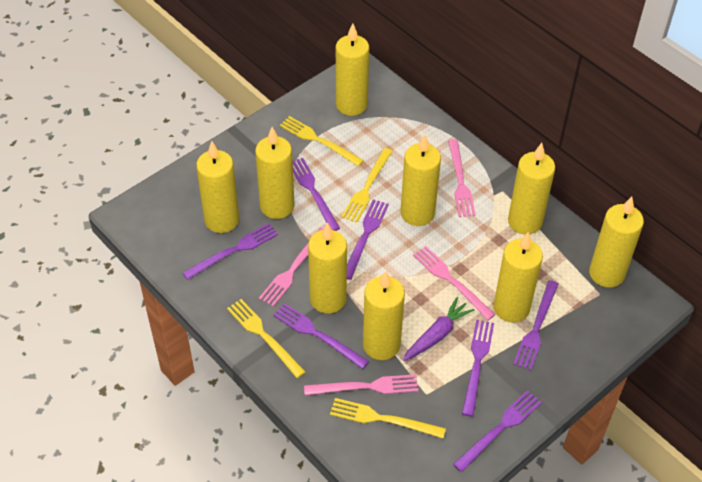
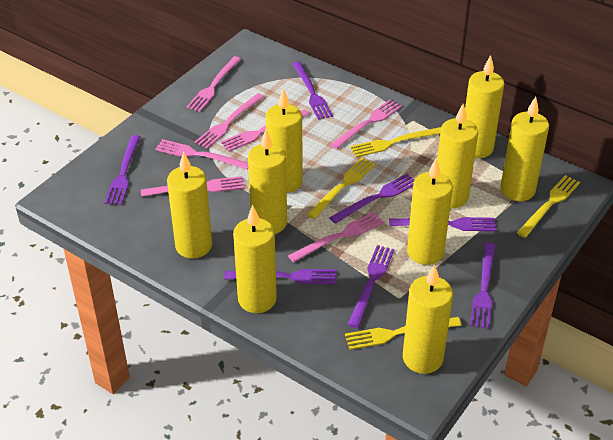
pink fork: [259,228,323,307] [304,374,419,396] [413,246,496,320] [448,139,476,217] = 4 -> [141,176,244,197] [155,139,248,170] [187,56,241,112] [195,93,264,149] [221,109,309,151] [288,212,384,263] [330,99,402,149] = 7
purple carrot: [403,297,475,361] = 1 -> none = 0

